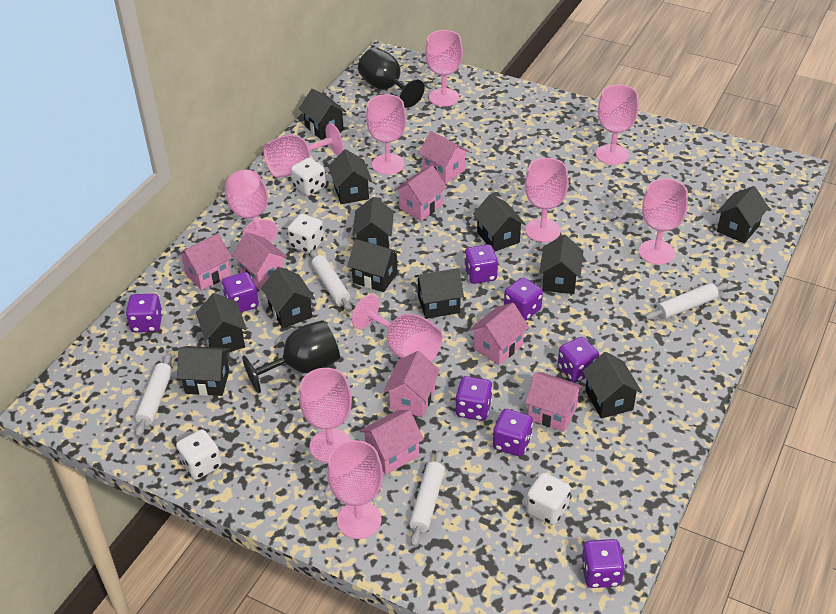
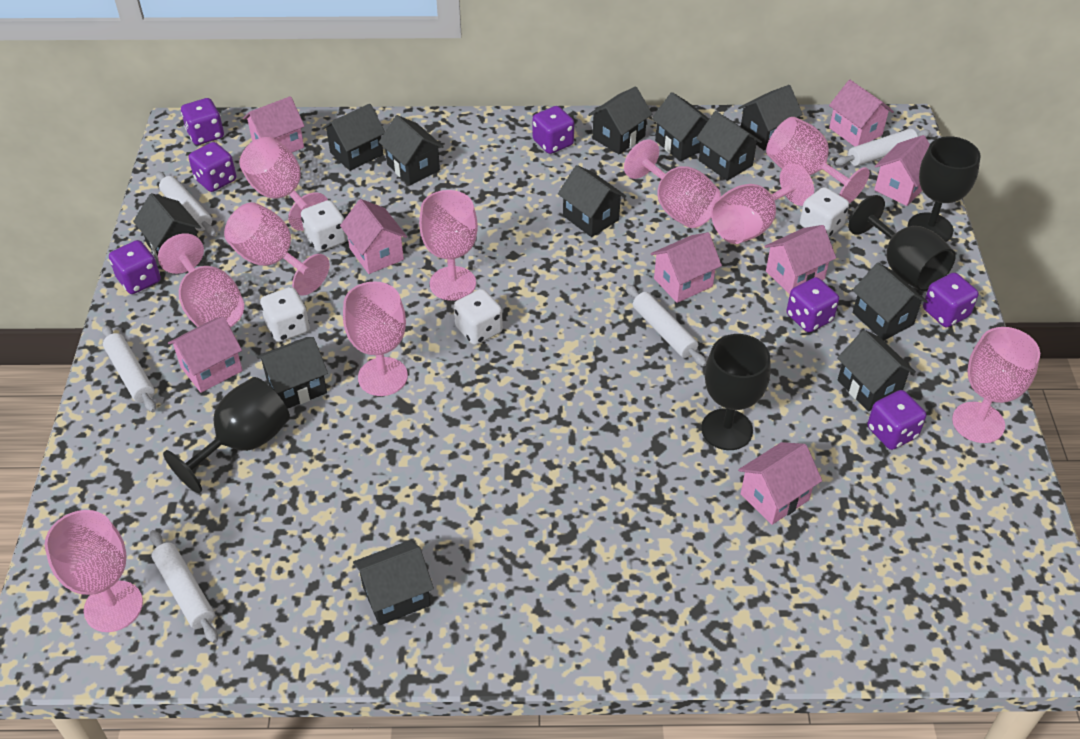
black goblet: [242,320,340,393] [358,47,424,108] = 2 -> [163,377,290,493] [701,334,771,450] [848,195,956,291] [908,136,981,242] = 4
purple dice: [126,294,163,332] [222,272,259,312] [455,376,493,421] [464,244,498,284] [493,409,533,456] [504,277,543,321] [558,337,599,383] [581,539,625,588] = 8 -> [109,240,161,294] [181,98,224,145] [189,142,236,192] [532,106,574,154] [786,277,839,333] [867,390,926,450] [923,273,979,328] = 7
white rolling pin: [135,354,172,437] [310,250,352,312] [409,450,445,547] [645,283,729,320] = 4 -> [102,325,156,412] [149,530,218,643] [156,171,216,236] [625,284,706,367] [835,129,930,166] = 5

